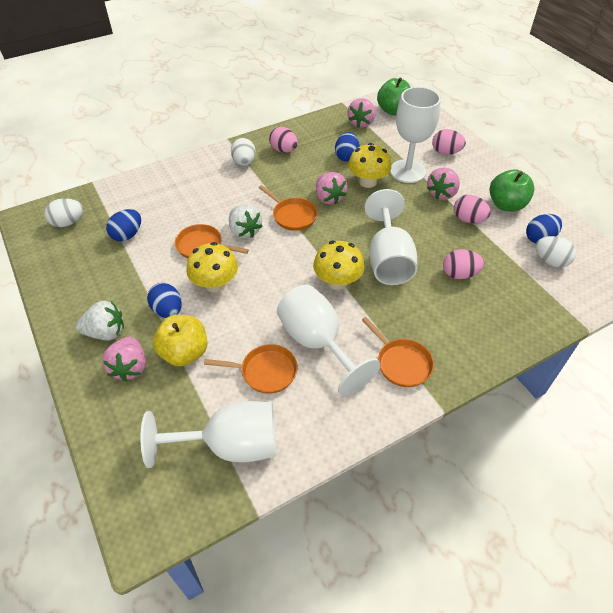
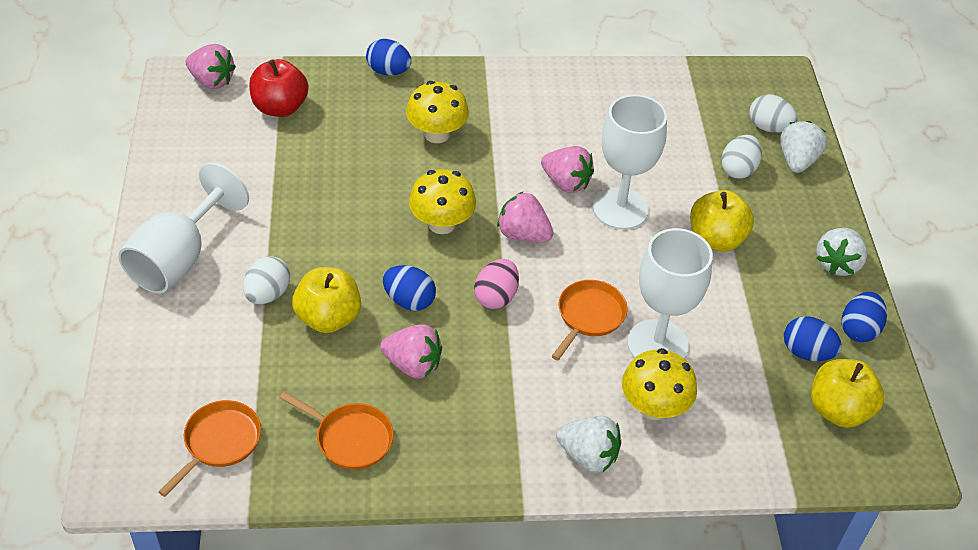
green apple: [377,77,411,115] [490,169,534,212] = 2 -> none = 0
orange pan: [175,224,249,258] [204,344,297,394] [259,185,317,231] [362,317,434,387] = 4 -> [159,400,261,497] [280,392,394,470] [552,280,628,360] = 3
pink egg: [269,127,298,153] [432,129,466,155] [443,249,484,279] [454,195,491,223] = 4 -> [474,259,519,309] = 1
red apple: none = 0 -> [249,59,308,117] = 1
white goblet: [140,401,276,468] [277,284,380,396] [365,189,417,285] [390,87,441,183] = 4 -> [118,163,249,293] [593,94,667,230] [627,228,713,359] = 3
white strawberry: [76,301,124,340] [229,205,262,238] = 2 -> [556,416,621,473] [780,121,827,173] [816,228,867,276] = 3
yellow apple: [153,315,207,366] = 1 -> [292,267,361,333] [690,190,754,252] [811,359,884,428] = 3

